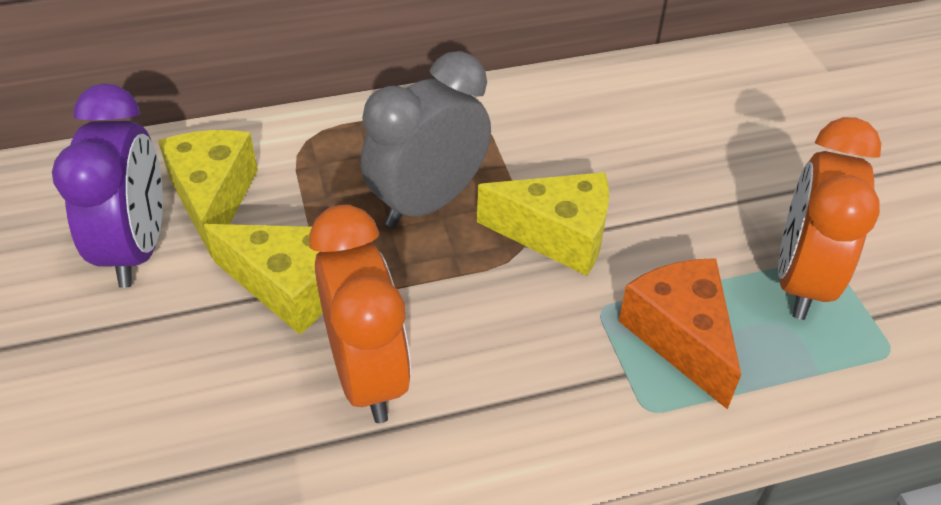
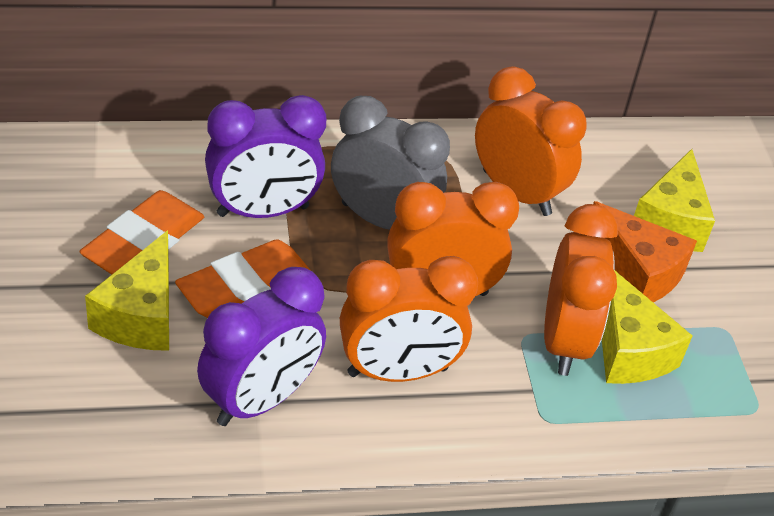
orange clock: [310,205,411,423] [778,117,881,320] = 2 -> [340,256,478,382] [387,182,519,296] [475,66,587,216] [544,204,618,376] = 4
orange eraser: none = 0 -> [79,190,204,274] [175,239,310,318] = 2
purple clock: [52,83,163,288] = 1 -> [197,267,326,426] [205,95,326,218] = 2

